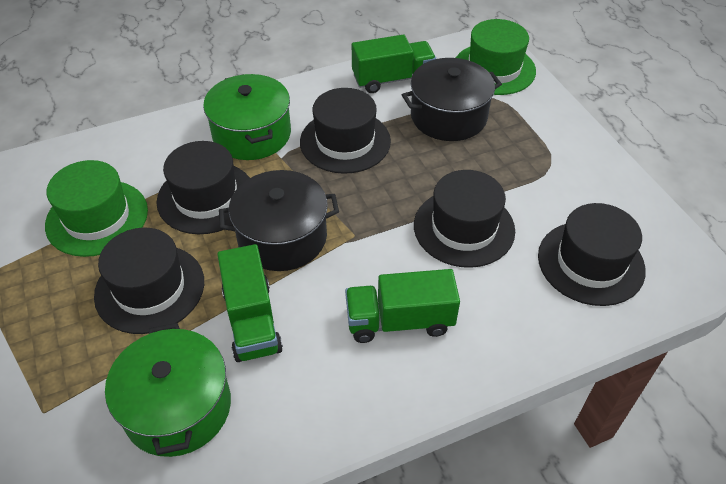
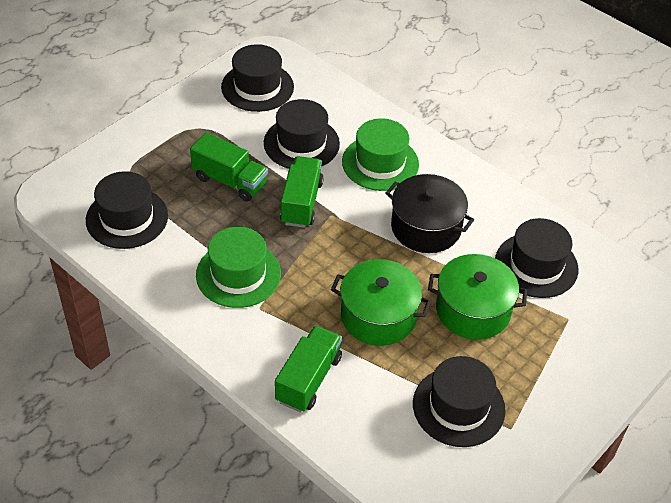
black pot: [219,170,339,271] [402,58,502,141] = 2 -> [385,174,474,253] = 1

